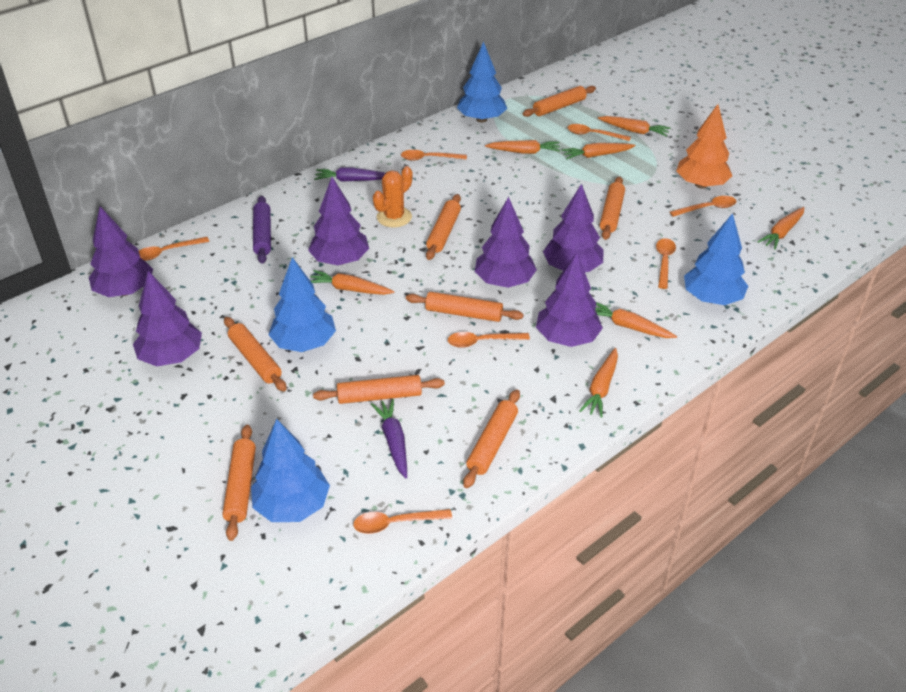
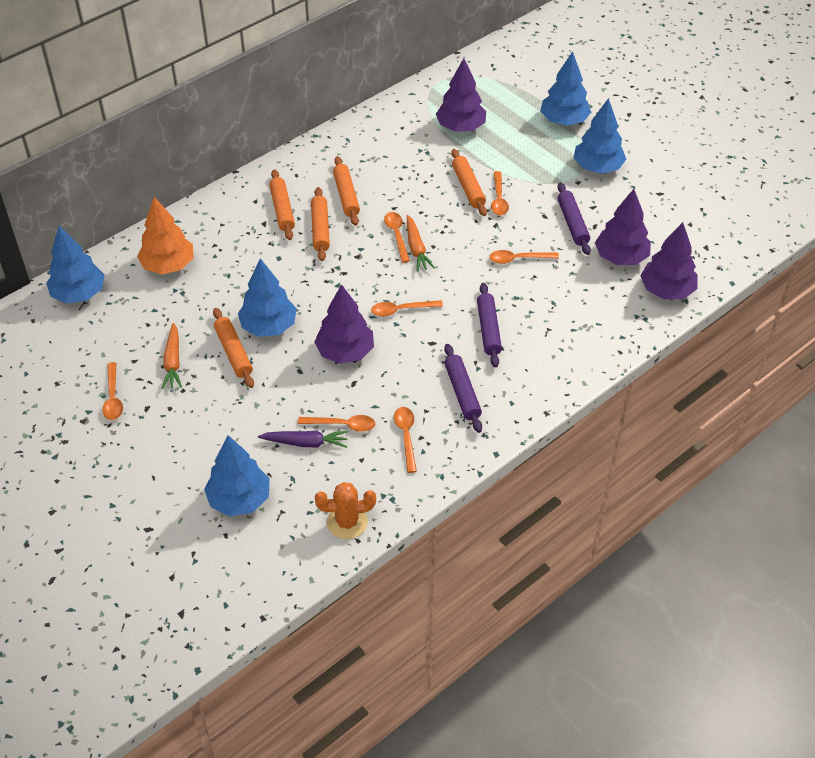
blue tree: [251,419,330,522] [268,257,336,352] [457,41,507,123] [684,213,748,305] = 4 -> [46,226,105,304] [204,435,270,516] [238,258,297,337] [540,51,591,126] [574,98,626,174] = 5
orange carrot: [310,270,394,295] [485,140,560,154] [561,143,636,159] [579,348,618,418] [595,302,677,338] [598,116,671,137] [757,207,804,250] = 7 -> [161,323,182,389] [407,215,435,272] = 2
orange rolling pin: [222,425,256,541] [224,317,287,391] [313,375,445,404] [406,292,524,322] [426,194,461,260] [463,389,520,488] [523,86,596,117] [600,177,625,240] = 8 -> [213,308,254,388] [269,169,295,240] [311,187,330,261] [333,156,360,226] [451,149,487,216] = 5
purple carrot: [314,167,385,182] [371,399,407,478] = 2 -> [258,431,348,448] = 1
purple rolling pin: [253,196,271,264] = 1 -> [444,344,482,433] [477,283,502,367] [557,182,591,255] = 3
purple tree: [89,206,153,297] [133,271,202,366] [308,177,369,265] [475,197,537,288] [536,252,603,347] [543,184,603,272] = 6 -> [314,284,374,364] [436,58,486,132] [595,189,651,265] [640,222,697,299] = 4

